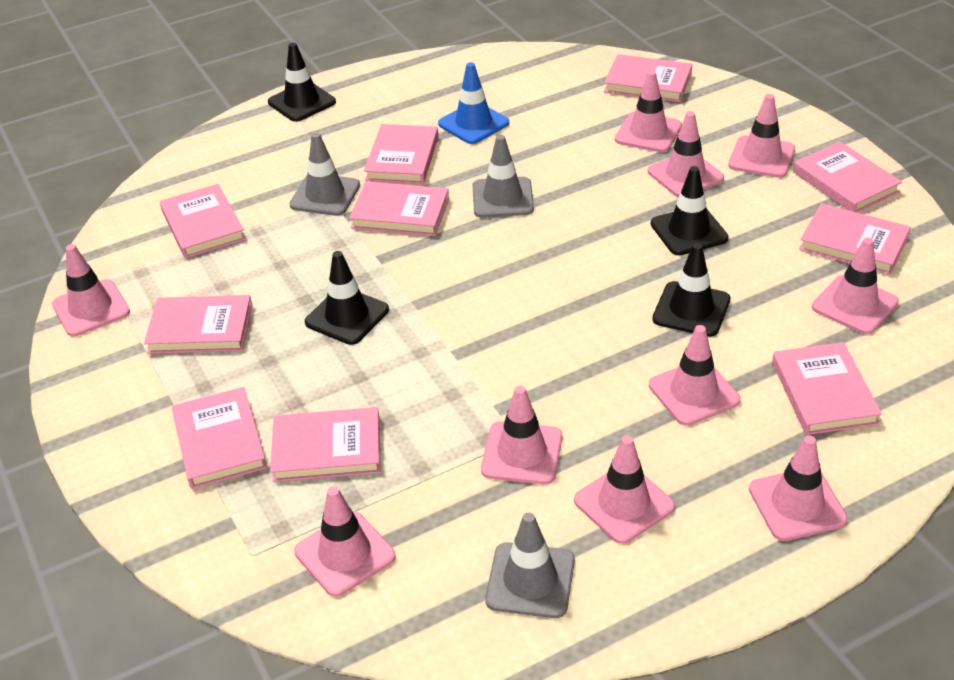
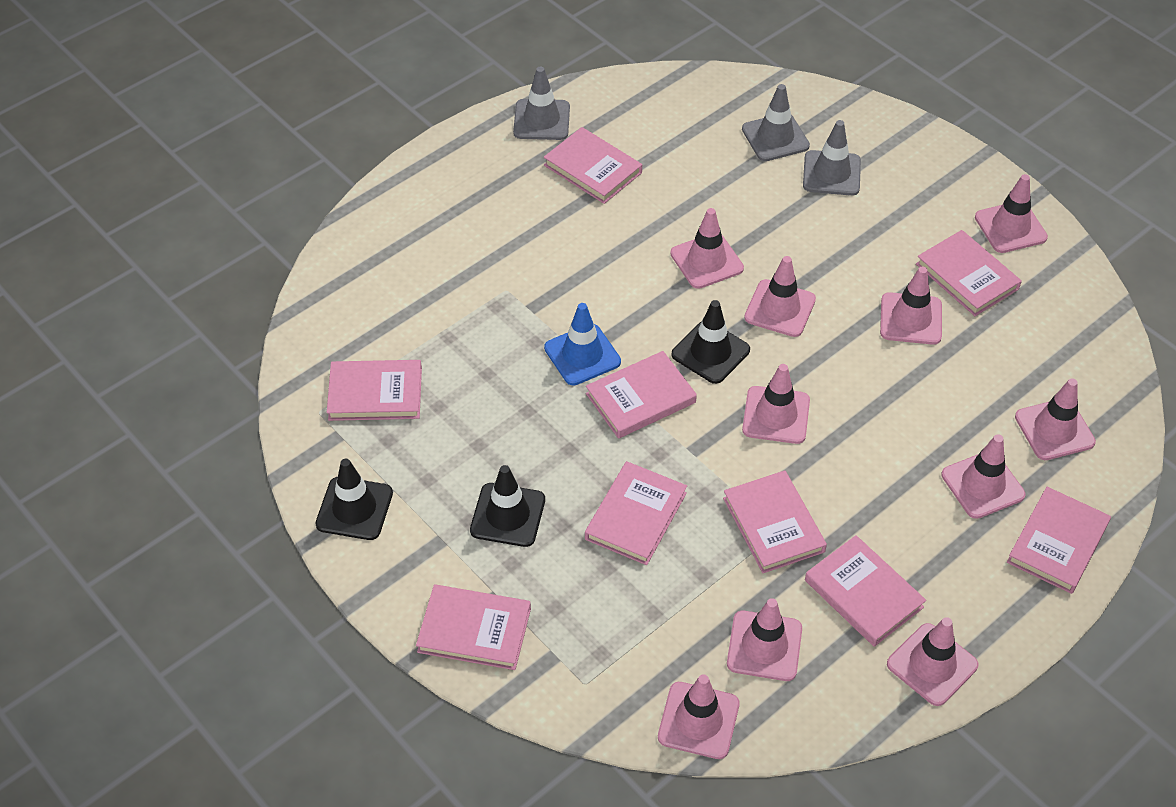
black traffic cone: [268,42,336,122] [305,251,389,345] [651,166,729,255] [652,243,730,337] = 4 -> [316,459,393,540] [470,465,545,547] [671,300,750,384] = 3
pink book: [144,295,252,354] [160,184,246,258] [172,387,267,489] [270,407,381,482] [349,181,449,236] [364,124,439,184] [604,54,692,102] [772,342,882,435] [793,141,902,212] [799,203,911,275] = 10 -> [327,360,422,421] [416,584,531,670] [544,127,642,204] [585,461,687,565] [586,351,697,439] [723,471,827,573] [805,535,926,647] [916,230,1022,316] [1007,487,1111,594] = 9

